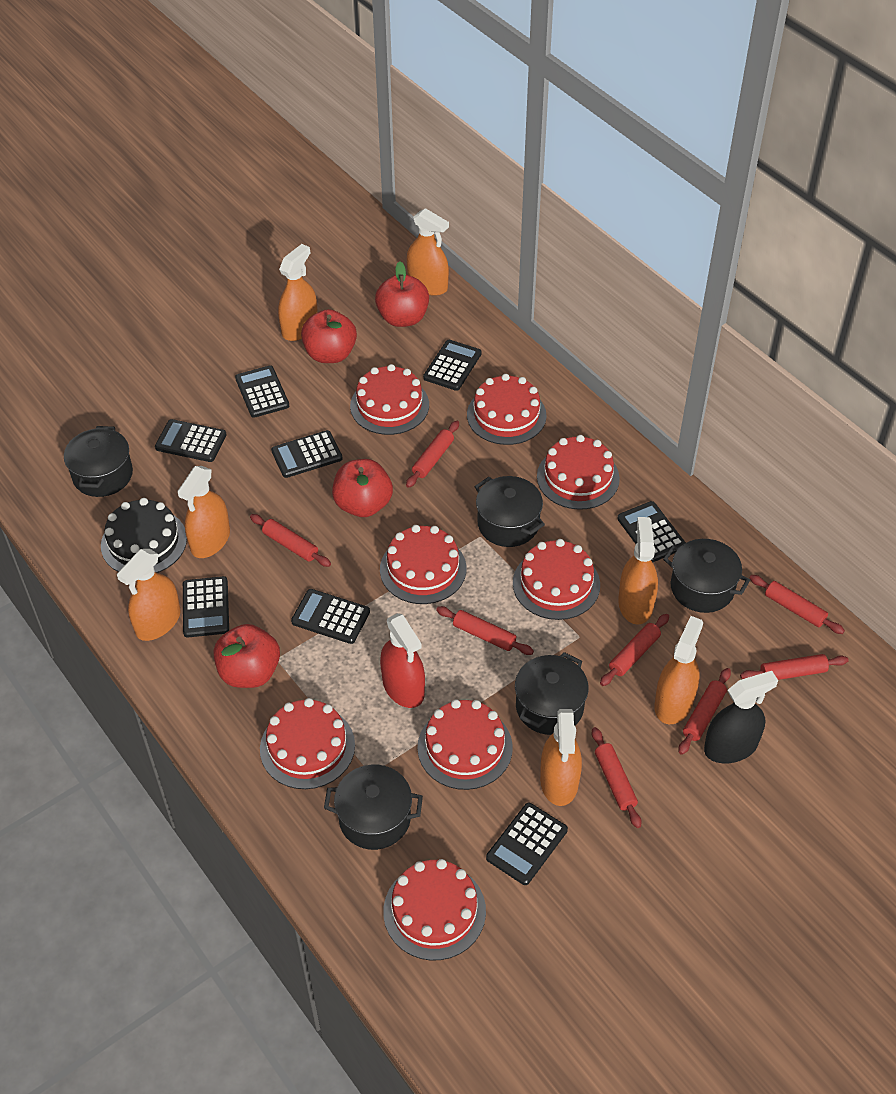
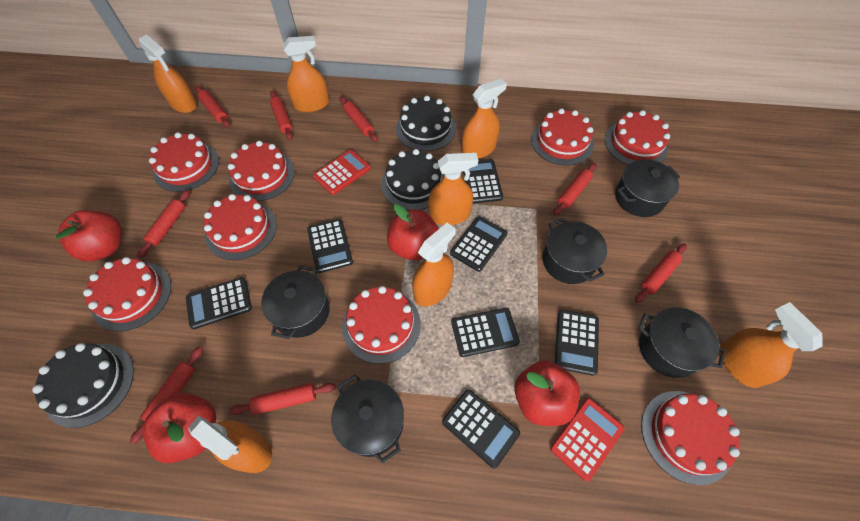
black cake: [101,498,187,573] = 1 -> [32,343,134,428] [381,149,444,210] [396,96,456,151] = 3
black calculator: [155,419,227,462] [183,576,229,638] [235,365,289,418] [271,430,343,478] [291,589,370,644] [423,340,482,391] [486,803,568,885] [617,501,686,562] = 8 -> [186,277,252,329] [307,219,353,273] [442,389,520,469] [450,216,508,272] [451,308,520,357] [463,160,503,204] [554,310,599,376] = 7
black spray bottle: [704,671,778,763] = 1 -> none = 0
red calculator: none = 0 -> [313,150,371,195] [550,398,624,481] = 2
red spray bottle: [380,613,425,708] = 1 -> none = 0

